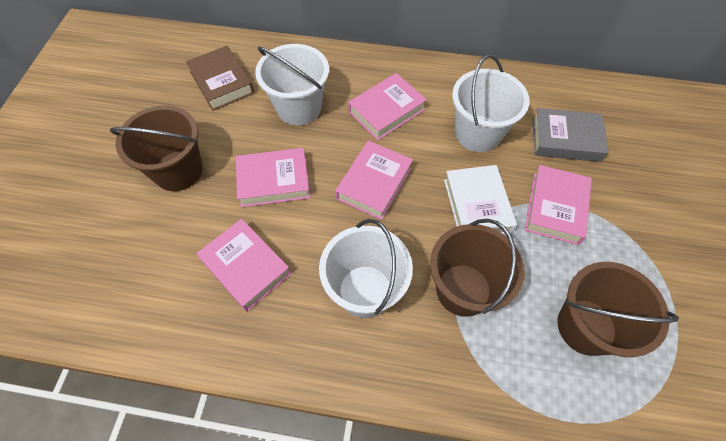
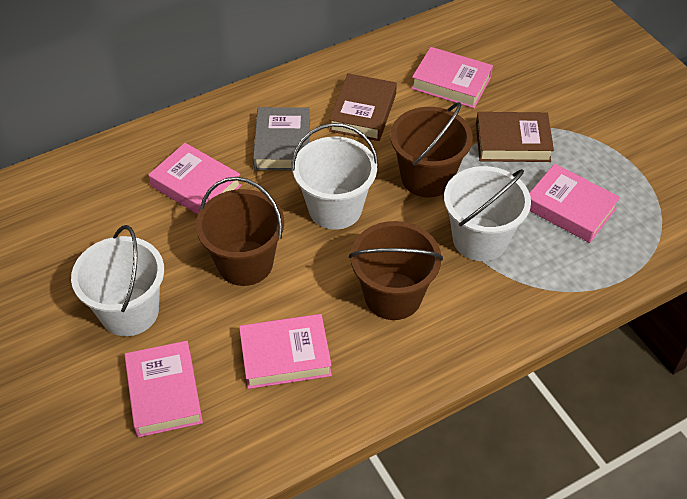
brown book: [186,46,254,111] = 1 -> [329,73,397,141] [476,112,554,162] = 2
white book: [444,165,517,234] = 1 -> none = 0

